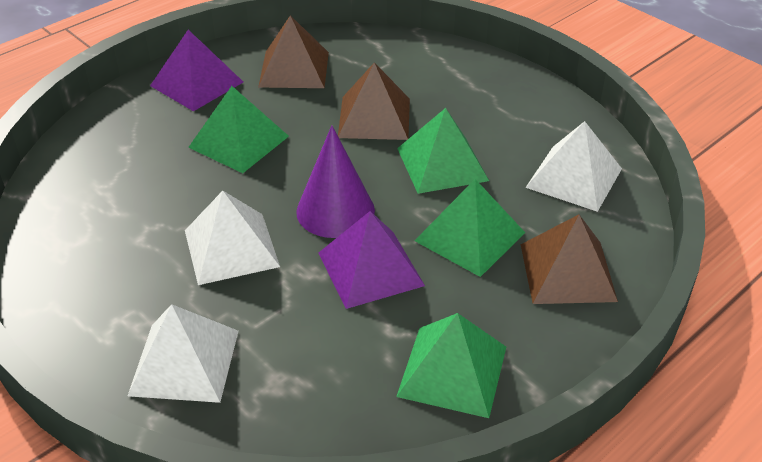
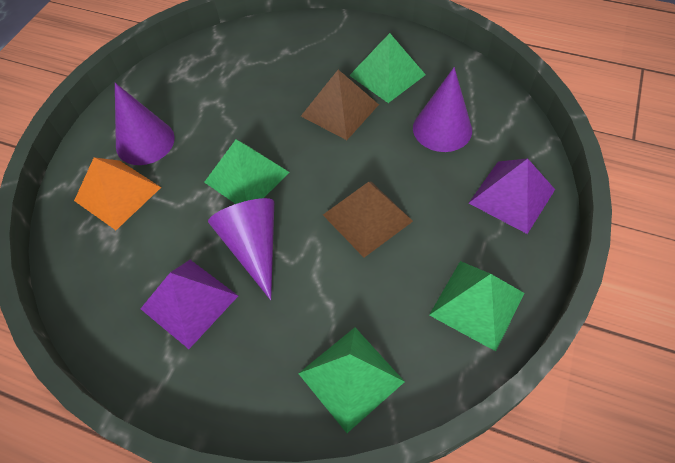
brown pyramid: [258,15,329,88] [338,63,410,140] [521,214,618,304] = 3 -> [301,70,379,140] [323,181,413,257] = 2
orange pyramid: none = 0 -> [74,157,161,230] = 1
purple cone: [296,125,375,238] = 1 -> [115,83,175,165] [208,198,274,300] [413,67,472,152] = 3
white pyramid: [128,304,238,403] [185,191,280,285] [525,121,622,212] = 3 -> none = 0

